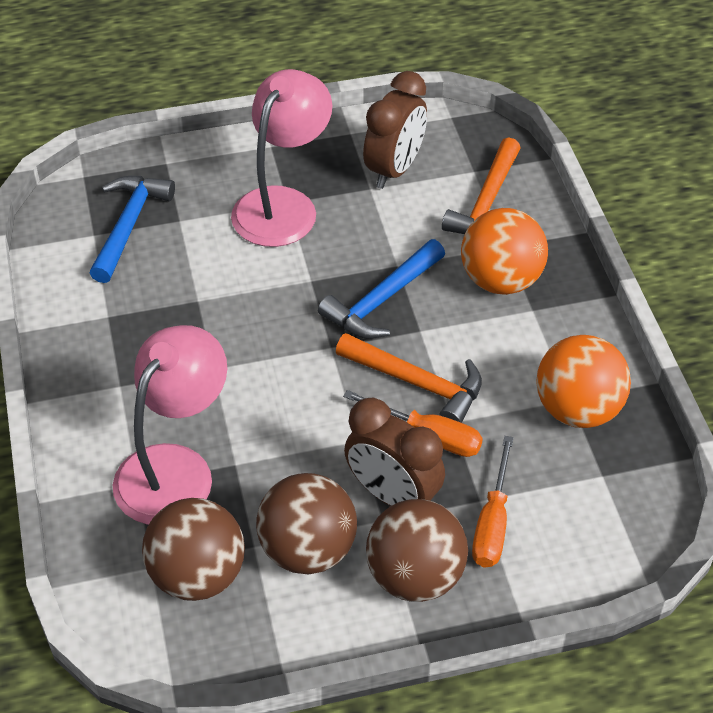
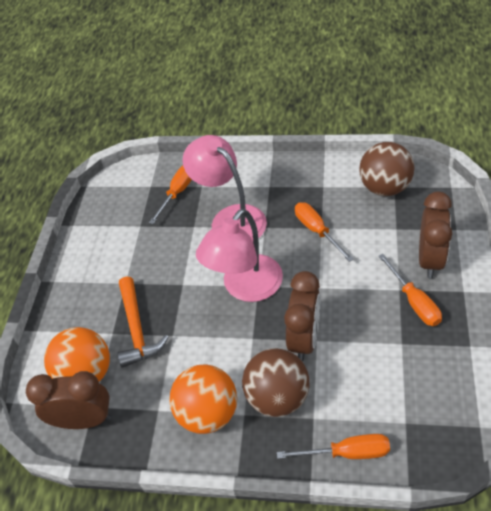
blue hammer: [90,176,175,283] [318,239,445,339] = 2 -> none = 0
brown ball: [142,498,245,601] [256,473,357,574] [366,499,468,602] = 3 -> [242,348,309,417] [359,142,415,196] = 2
brown clock: [344,397,445,506] [363,71,427,189] = 2 -> [26,371,111,429] [284,271,320,361] [419,192,452,278] = 3
orange hammer: [336,333,482,423] [442,137,521,234] = 2 -> [117,276,168,368] = 1
orange screwdriver: [343,390,483,457] [472,436,514,567] = 2 -> [149,165,192,224] [277,434,390,459] [295,202,353,262] [378,254,442,326] = 4

